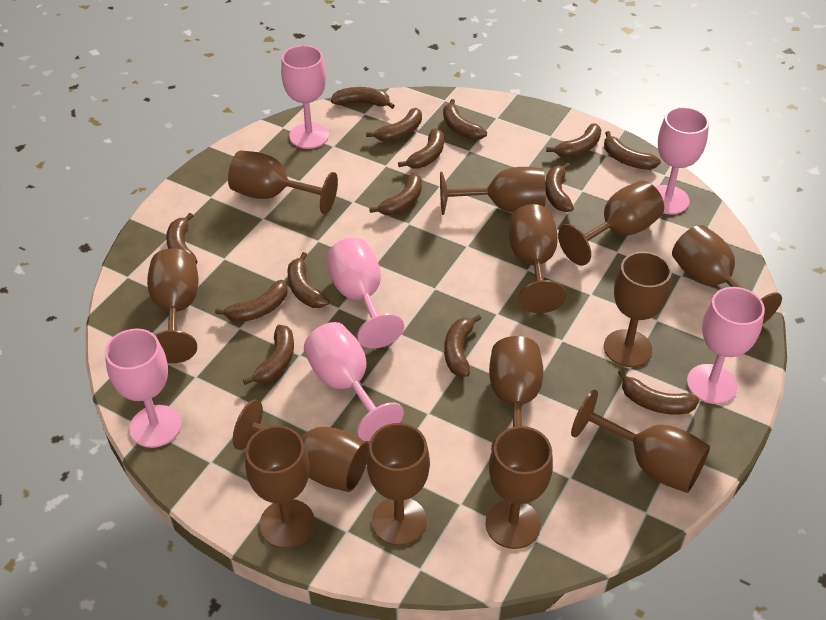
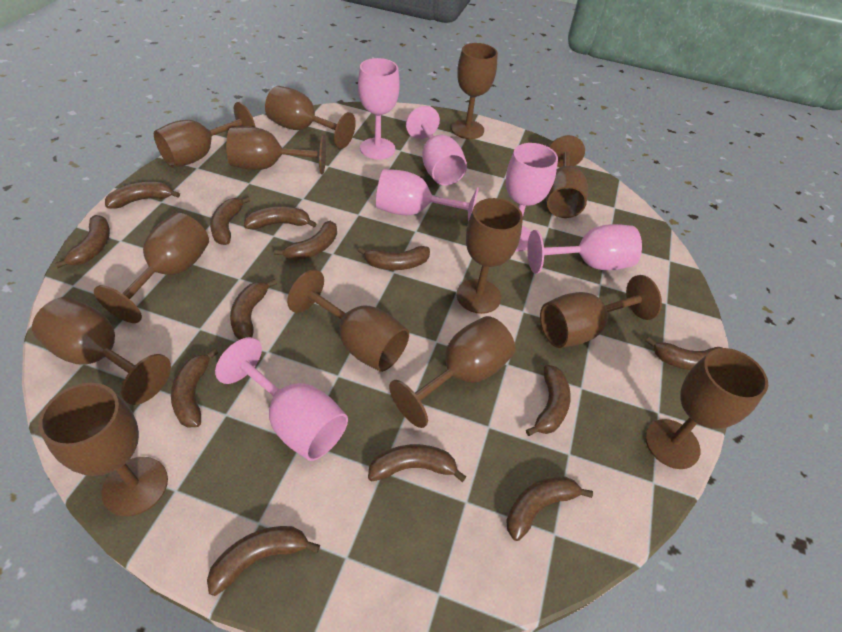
brown banana: [166,213,198,264] [215,280,288,322] [243,325,294,385] [288,252,329,308] [331,87,395,109] [366,108,422,142] [369,173,422,215] [398,128,444,169] [443,99,487,140] [444,314,481,377] [545,162,574,212] [546,123,601,157] [604,131,661,170] [618,370,699,414] = 14 -> [55,215,110,268] [105,182,180,209] [171,348,218,428] [207,526,320,596] [210,196,251,245] [230,279,277,340] [244,207,316,230] [274,221,337,261] [358,246,430,270] [368,444,466,482] [506,476,593,541] [526,365,571,436] [646,337,722,370] = 13

